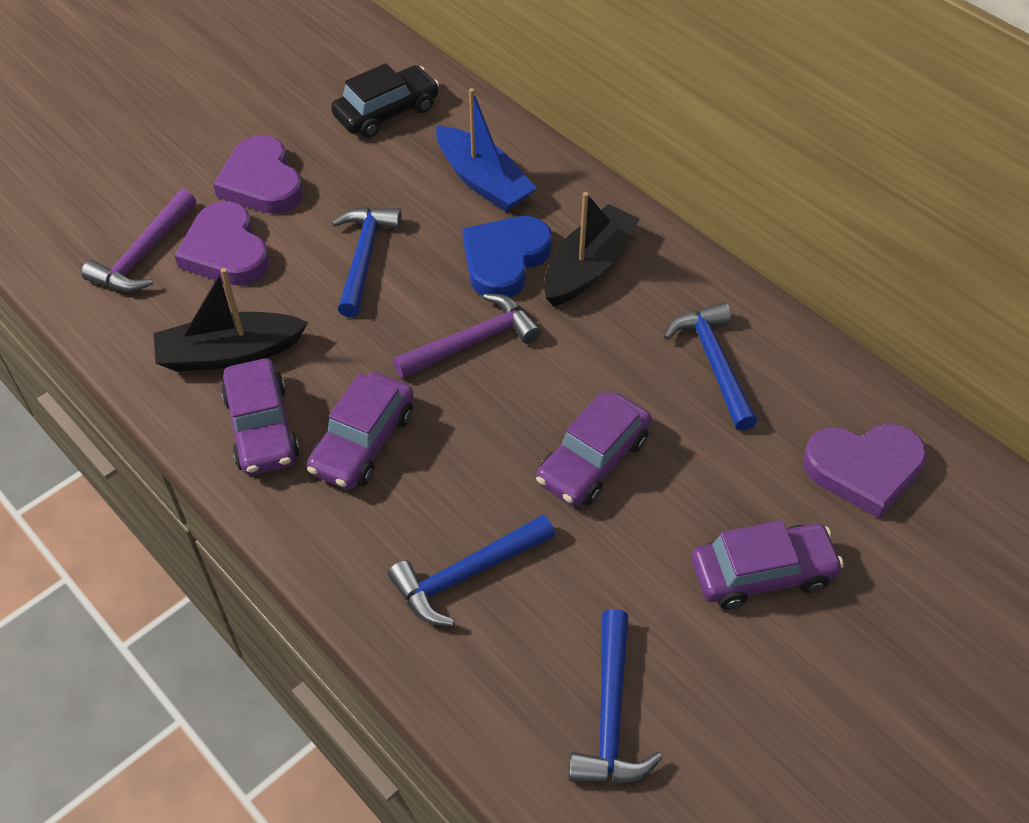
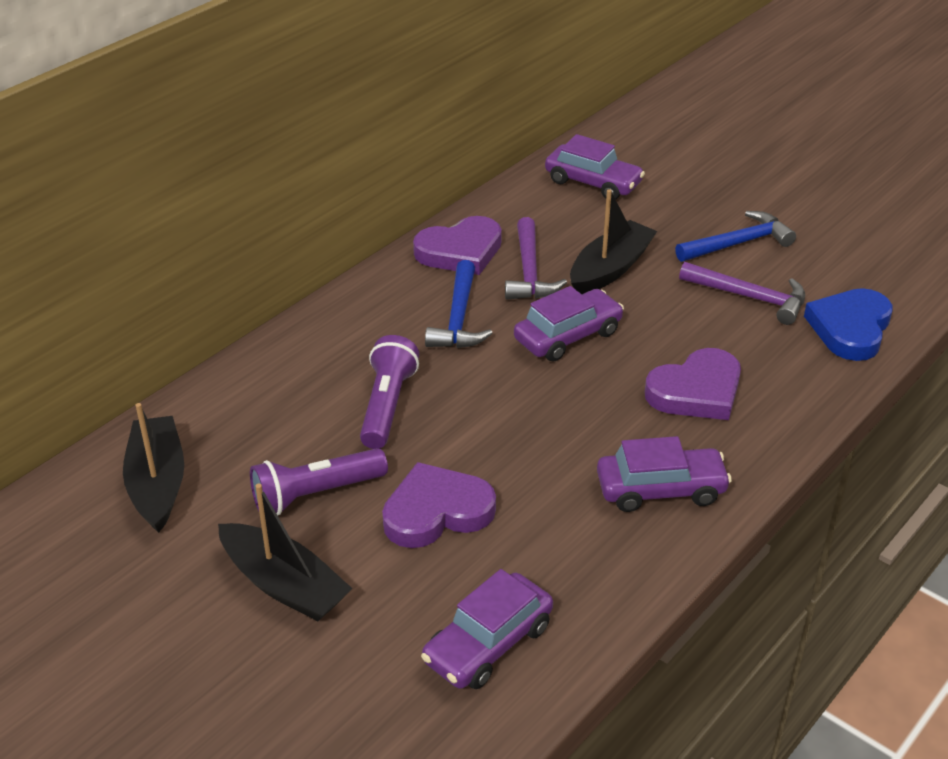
black boat: [154,268,308,372] [544,192,640,307] = 2 -> [123,403,184,533] [218,483,353,621] [570,189,657,294] = 3
black car: [331,63,439,138] = 1 -> none = 0
blue boat: [436,88,537,212] = 1 -> none = 0
blue hammer: [331,207,402,317] [388,515,555,626] [569,609,662,784] [664,303,757,431] = 4 -> [425,260,492,348] [675,211,796,262] = 2
purple flashlight: none = 0 -> [250,448,388,515] [360,335,419,449] = 2

